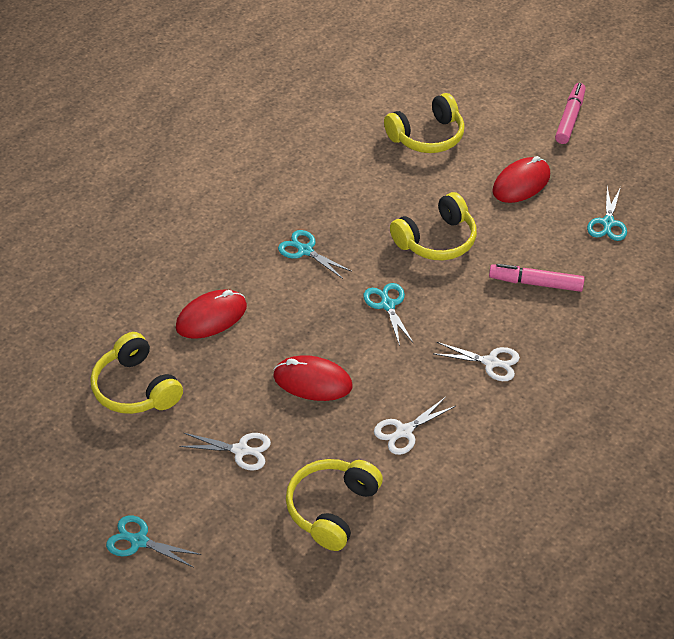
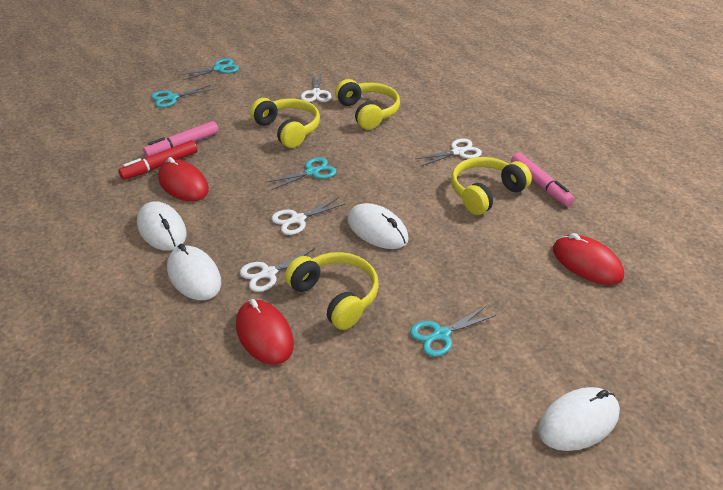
red marker: none = 0 -> [118,140,198,180] = 1
white mouse: none = 0 -> [137,201,187,251] [167,244,221,300] [347,203,409,249] [538,387,620,451] = 4
white scissors: [179,433,271,471] [374,397,456,455] [433,342,520,381] = 3 -> [240,248,315,292] [271,198,345,235] [301,73,332,102] [415,139,482,166] = 4

